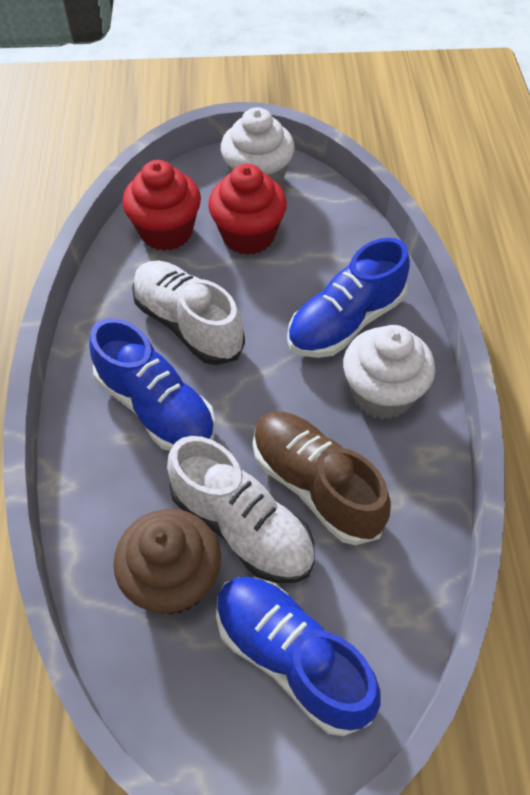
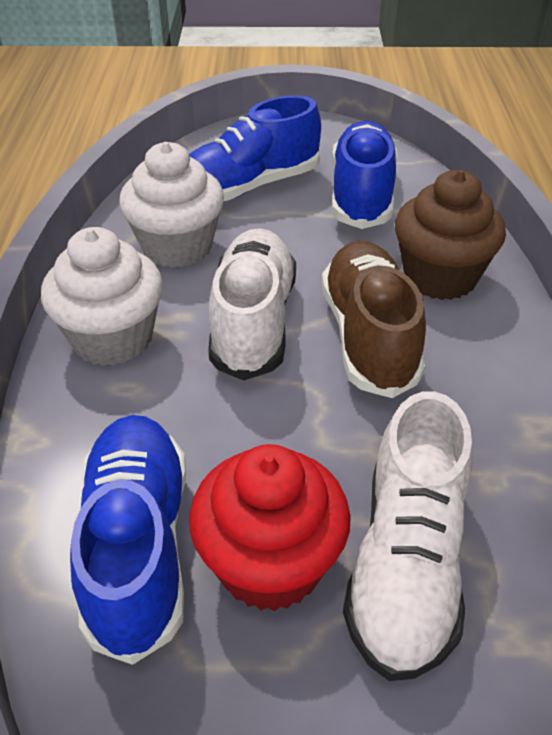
red cupcake: [122,160,201,251] [208,164,287,255] = 2 -> [189,444,351,611] = 1

